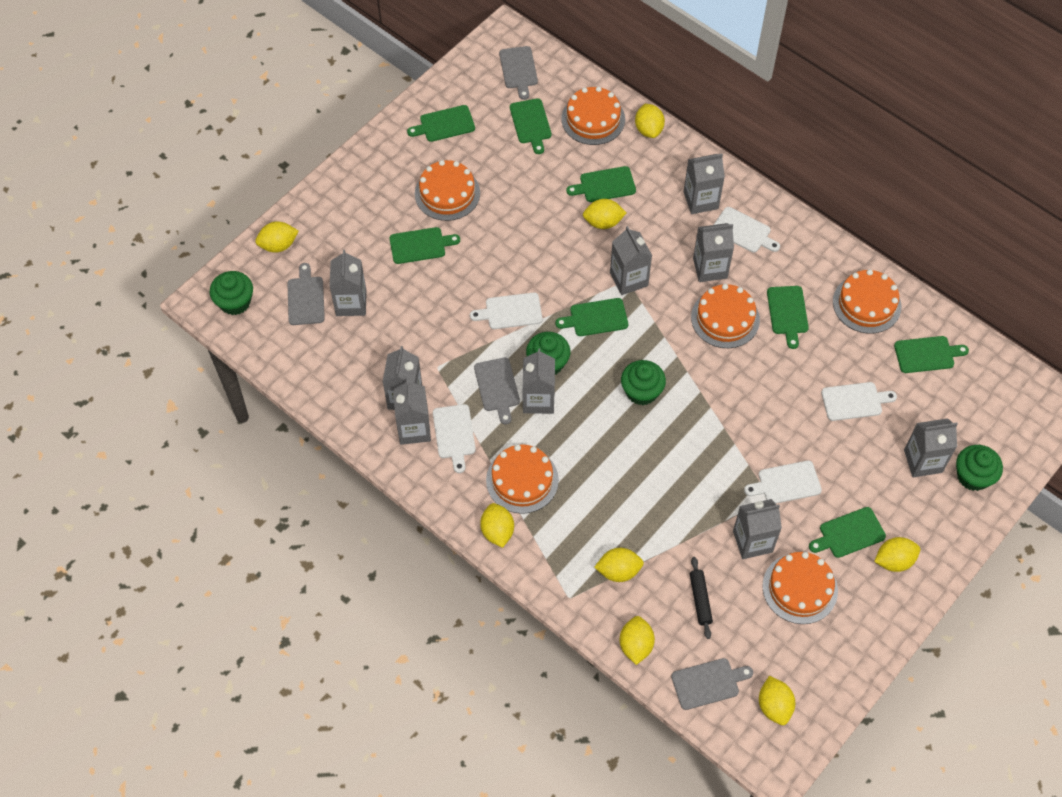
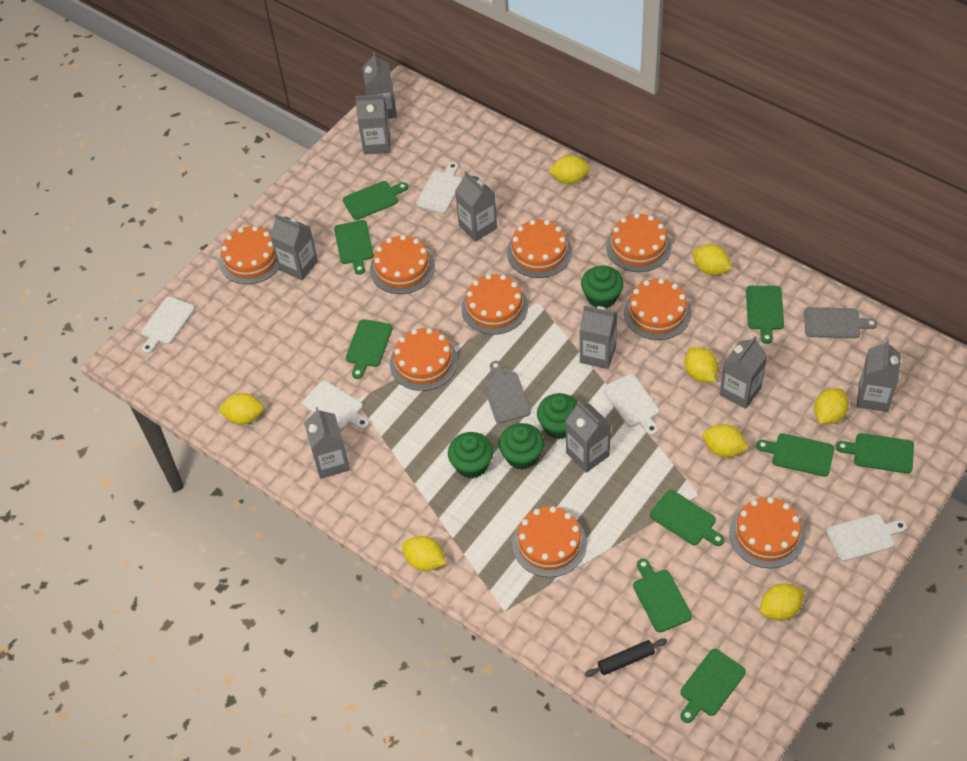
green cutting board: [390,227,460,264] [407,105,475,142] [510,98,552,154] [555,298,628,336] [566,166,636,202] [767,286,809,349] [809,507,886,558] [894,336,969,373] = 8 -> [334,220,374,275] [343,181,408,220] [346,319,392,379] [633,559,692,632] [650,490,724,546] [680,649,746,723] [746,286,784,344] [756,433,834,477] [836,433,914,473] = 9
grey cutting board: [287,263,325,325] [474,358,520,424] [499,46,538,100] [671,658,753,710] = 4 -> [483,361,531,423] [804,307,878,338] = 2
orange cake: [415,160,480,221] [486,444,559,514] [562,86,625,145] [691,284,760,348] [762,552,838,624] [833,269,901,334] = 6 -> [219,226,279,284] [370,235,435,294] [390,328,458,391] [461,274,528,335] [507,220,572,278] [512,506,587,577] [606,213,672,272] [624,278,692,340] [729,497,805,568] = 9

